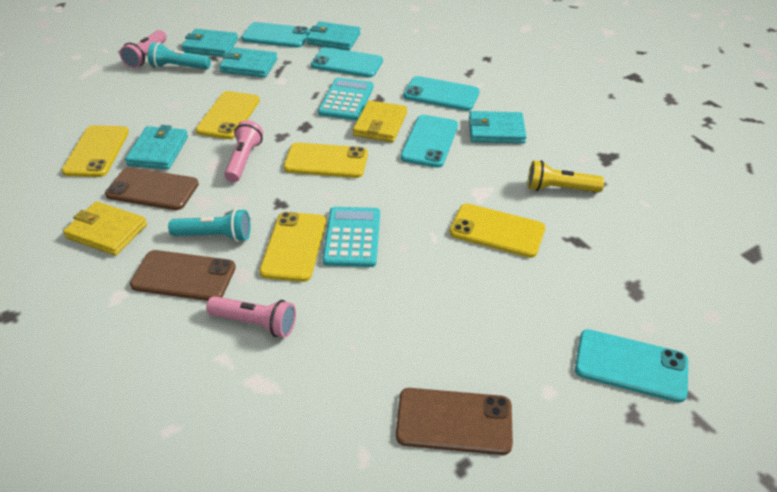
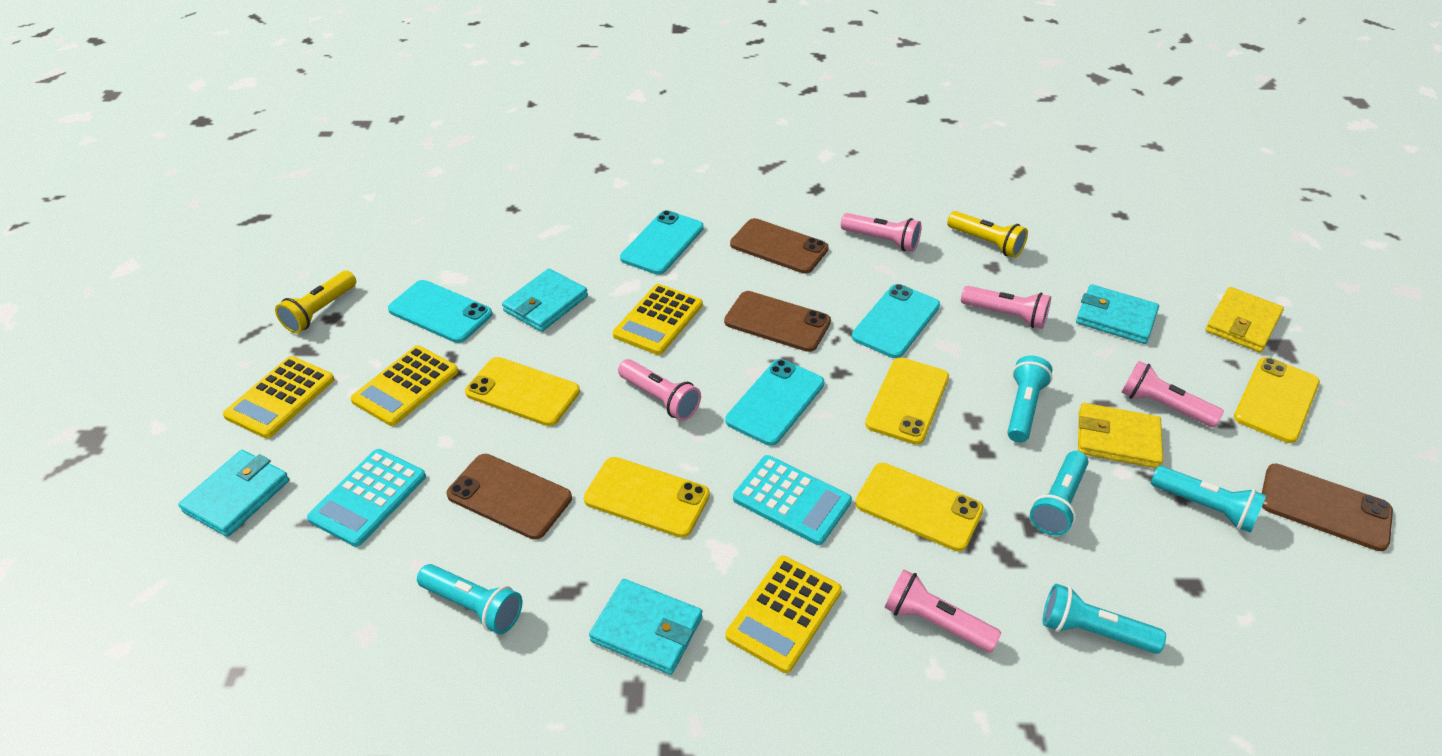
brown phone: [105,167,199,210] [130,250,236,301] [396,388,513,455] = 3 -> [446,454,572,540] [724,291,831,352] [730,218,829,274] [1262,464,1393,551] = 4
pink flashlight: [120,30,166,68] [206,296,296,338] [224,120,263,182] = 3 -> [618,359,701,421] [841,213,921,252] [884,569,1001,653] [961,286,1051,329] [1121,361,1224,427] = 5
turquoise flashlight: [148,42,211,69] [168,209,251,242] = 2 -> [417,564,522,634] [1007,356,1053,442] [1030,451,1088,535] [1043,584,1166,654] [1151,466,1266,533] = 5
turquoise phone: [241,22,310,48] [311,47,383,78] [401,115,458,168] [403,76,480,111] [575,329,688,403] = 5 -> [388,280,492,343] [620,210,704,275] [726,359,824,446] [852,284,940,358] = 4
turquoise wallet: [125,125,188,169] [181,29,238,57] [219,47,278,78] [307,21,361,50] [469,111,526,144] = 5 -> [178,450,289,537] [502,269,588,332] [589,579,703,675] [1076,284,1159,344] = 4
yellow calculator: none = 0 -> [223,356,334,438] [350,345,459,426] [613,284,703,355] [726,556,842,673] = 4
yellow flashlight: [528,160,604,192] = 1 -> [275,271,356,333] [947,211,1028,258] = 2

